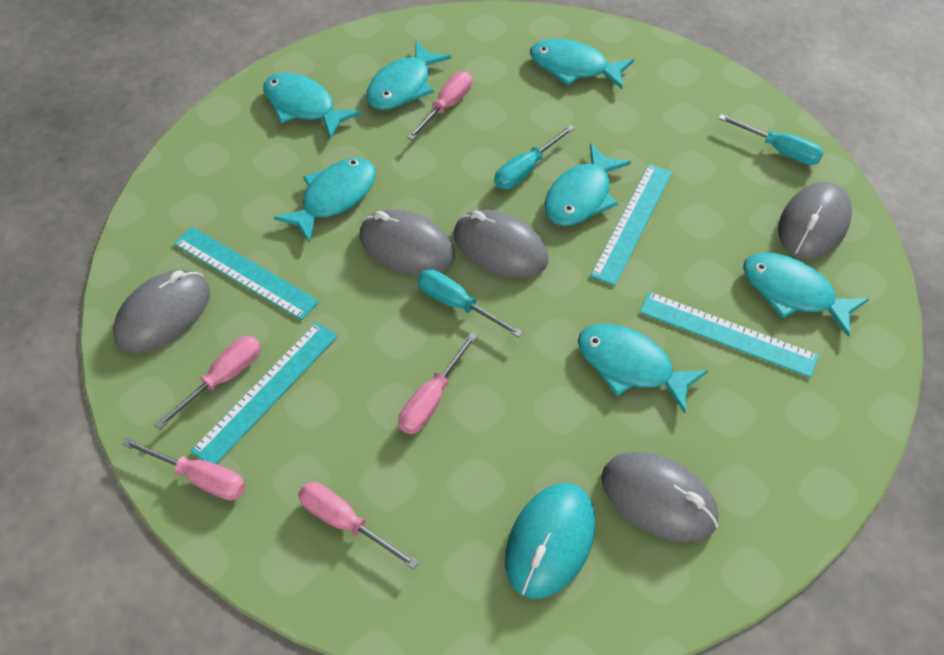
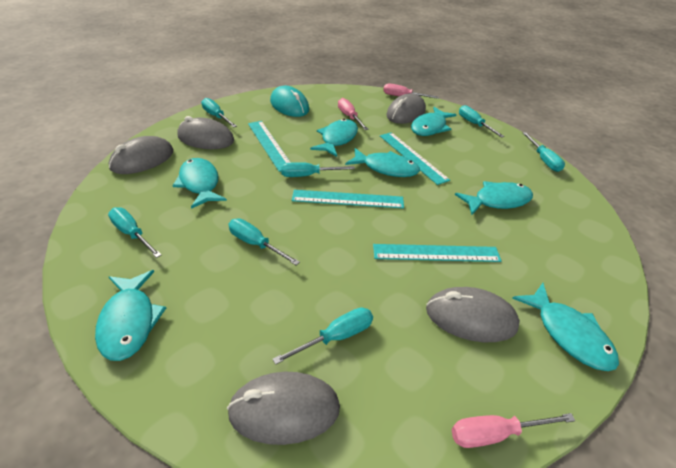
pink screwdriver: [122,438,246,500] [154,336,261,430] [298,482,419,569] [398,332,478,434] [407,71,472,140] = 5 -> [338,98,369,130] [383,83,439,99] [451,413,575,448] = 3
turquoise screwdriver: [417,269,523,337] [494,125,575,189] [718,114,824,165] = 3 -> [108,207,162,258] [201,98,237,128] [229,219,300,265] [272,307,373,365] [281,162,355,177] [459,105,504,138] [523,132,565,172] = 7

